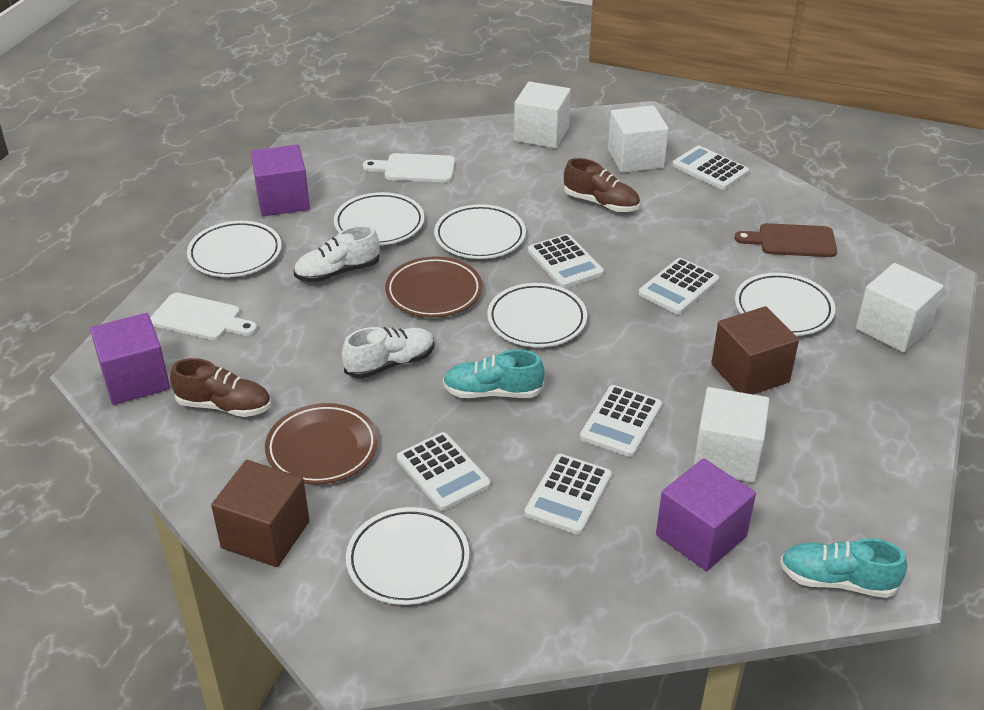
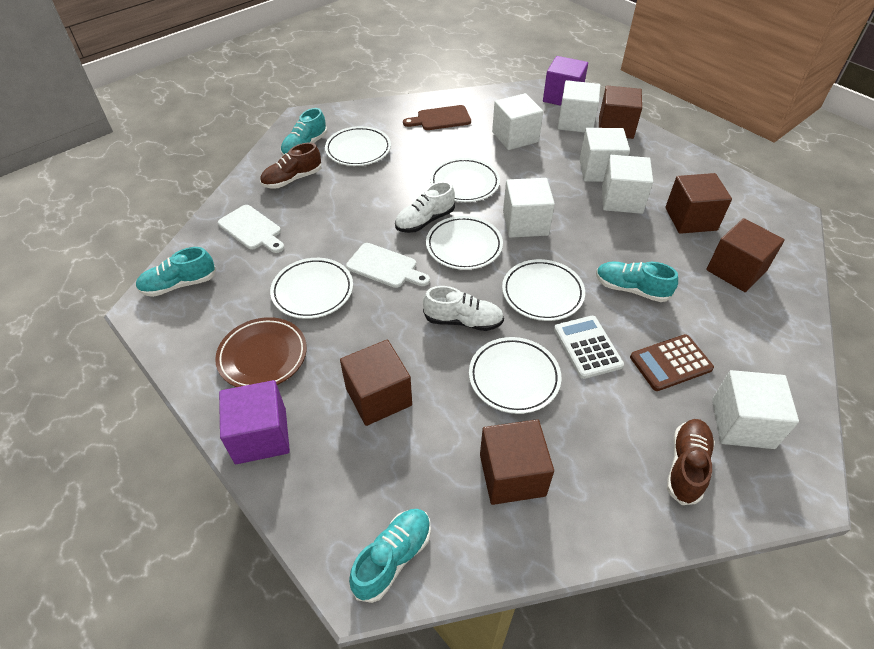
brown calculator: none = 0 -> [630,334,714,391] = 1
brown cube: [211,460,310,567] [712,306,799,395] = 2 -> [340,340,412,426] [480,419,554,505] [599,86,642,139] [665,173,732,234] [706,218,785,292] = 5
brown plate: [265,403,378,485] [385,256,482,318] = 2 -> [215,317,307,387] = 1
purple cube: [90,313,170,405] [251,145,310,216] [656,458,756,571] = 3 -> [219,380,290,464] [543,56,588,106] = 2
turquoise shoe: [443,350,545,398] [780,538,907,598] = 2 -> [136,247,216,297] [281,108,327,156] [349,509,431,603] [596,261,678,302] = 4
white calculator: [397,432,491,511] [525,454,612,535] [528,234,604,288] [580,385,662,457] [639,258,719,314] [672,145,749,190] = 6 -> [554,316,624,379] = 1
white cube: [514,81,571,148] [608,106,669,173] [693,387,769,483] [856,263,944,353] = 4 -> [492,93,543,150] [503,178,555,238] [558,80,600,133] [579,128,630,182] [602,155,653,214] [712,370,799,449] = 6

